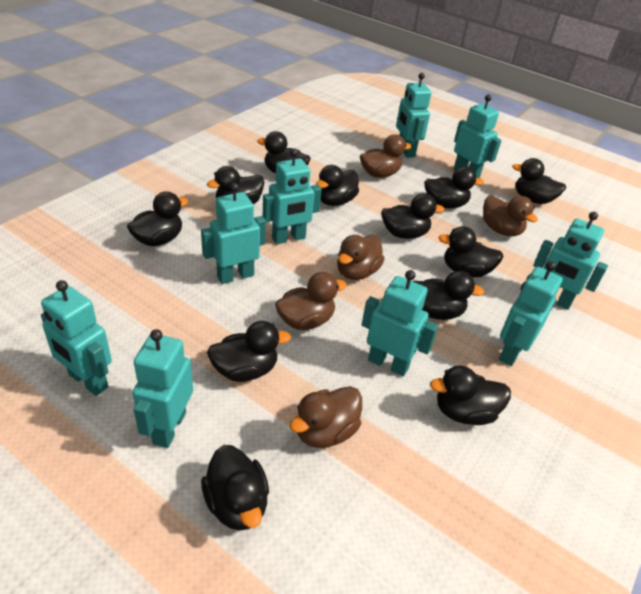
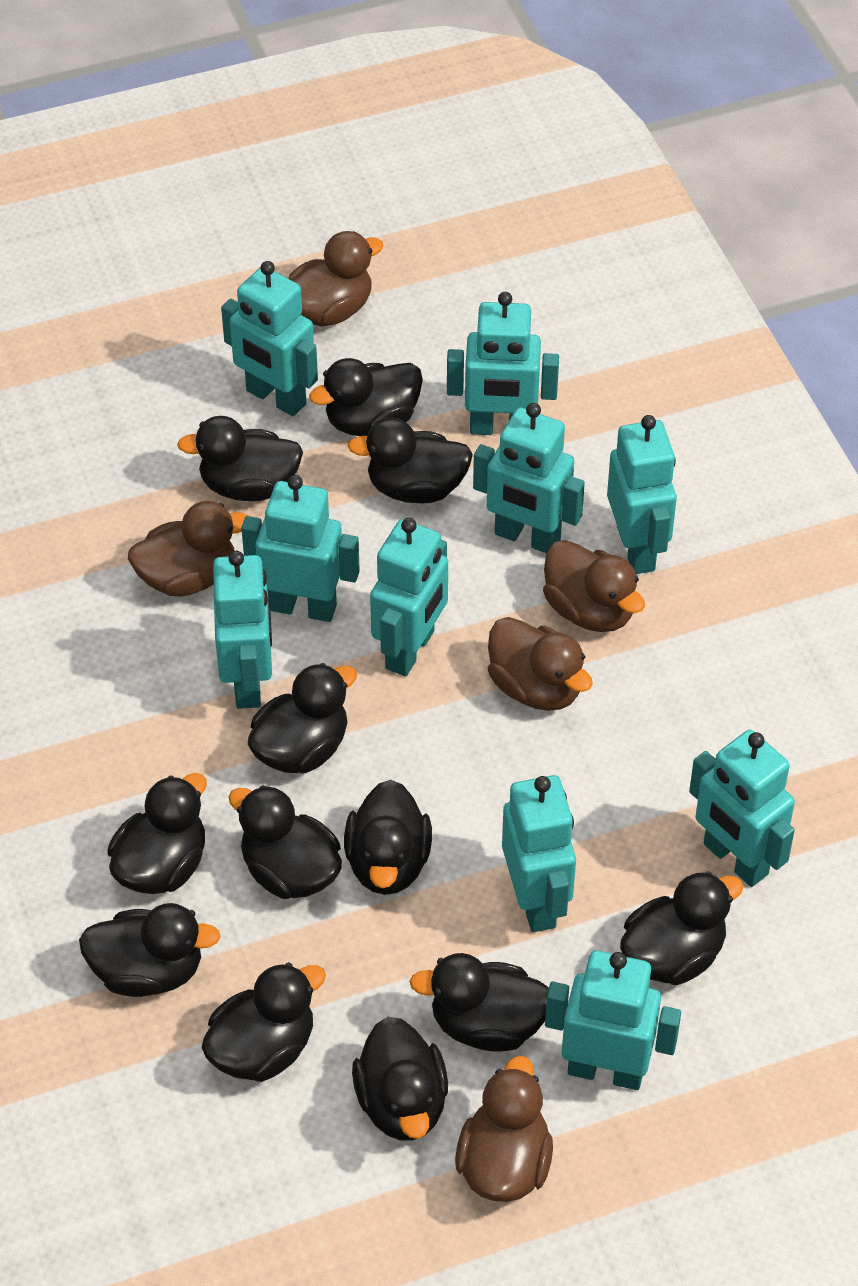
turquoise robot: [41,280,112,396] [133,329,193,448] [201,183,266,284] [263,148,322,244] [362,270,438,376] [396,73,432,158] [454,95,501,178] [499,261,563,366] [533,212,608,310] = 9 -> [213,551,272,709] [221,261,318,416] [241,475,360,622] [370,518,448,676] [447,292,559,435] [473,403,585,553] [502,775,576,932] [545,950,681,1090] [607,415,677,574] [689,730,795,887] = 10

